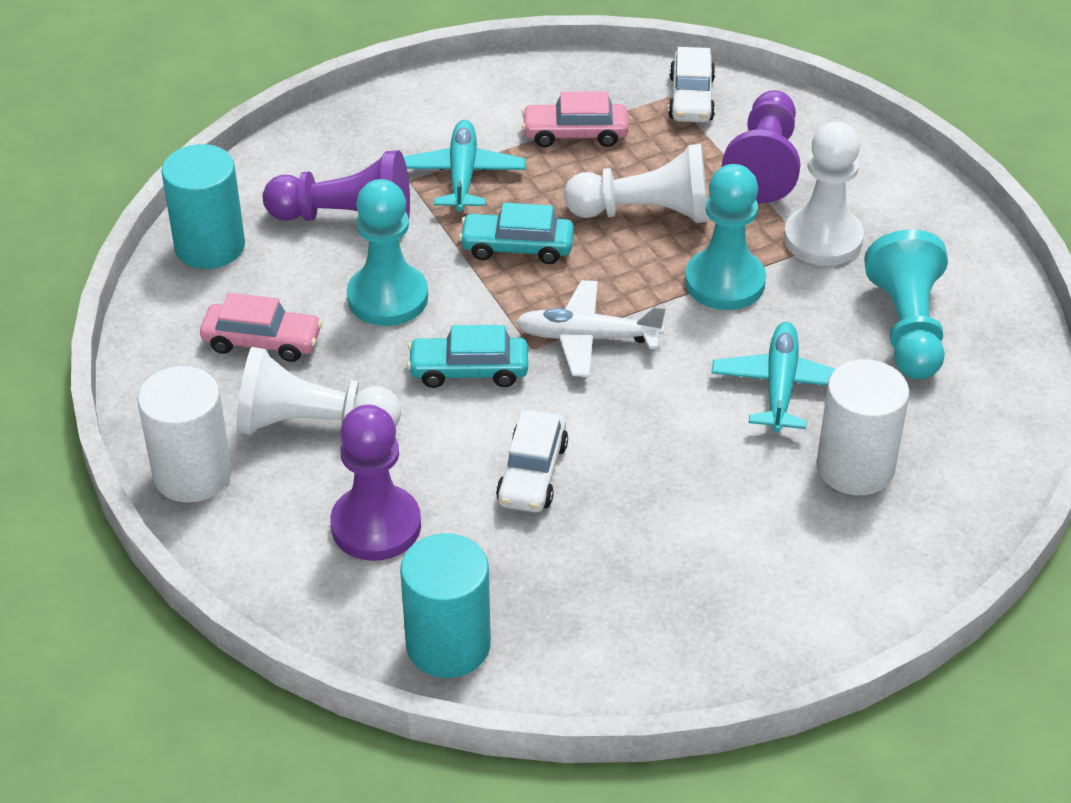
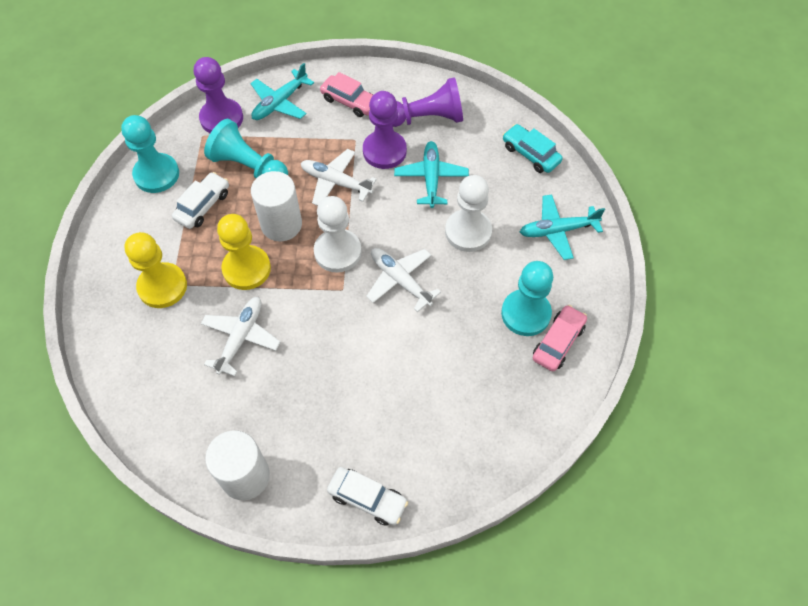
turquoise car: [407,325,528,388] [459,203,574,264] = 2 -> [503,124,563,173] = 1
turquoise cylinder: [161,144,245,269] [400,533,491,678] = 2 -> none = 0
turquoise plane: [403,120,525,212] [711,322,836,433] = 2 -> [250,63,314,120] [394,141,469,208] [520,194,605,260] = 3
white pawn: [236,347,401,435] [564,144,709,223] [784,122,864,266] = 3 -> [314,196,362,273] [445,175,492,252] = 2
white plane: [516,280,666,377] = 1 -> [201,297,280,376] [301,149,377,206] [366,248,441,312] = 3
yellow pawn: none = 0 -> [125,232,187,308] [217,214,271,290] = 2

